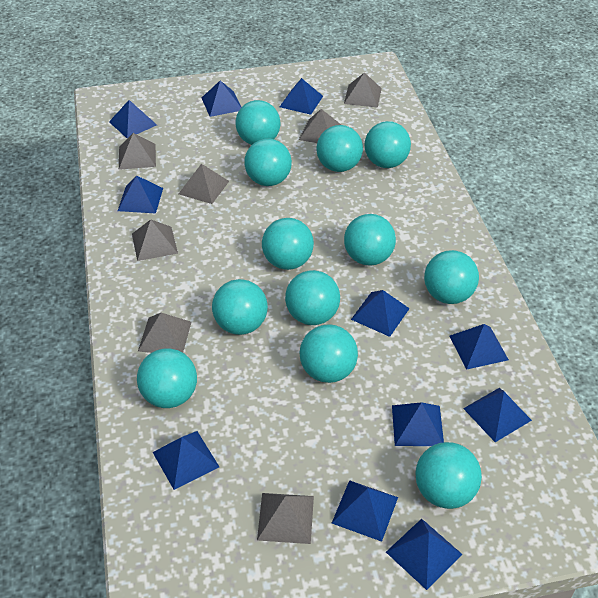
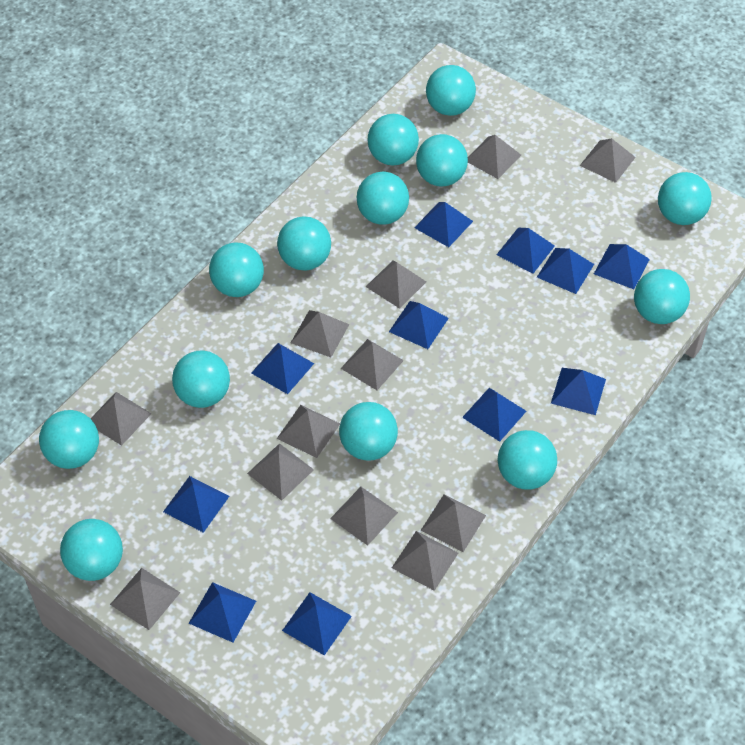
grey pyramid: [119,133,156,170] [132,219,178,261] [138,313,191,353] [179,164,229,204] [257,493,314,544] [299,109,341,143] [344,72,382,108] = 7 -> [90,392,152,446] [110,568,180,630] [247,443,314,501] [277,405,340,458] [291,310,349,357] [330,487,398,546] [341,339,404,390] [366,261,426,309] [392,531,458,591] [420,494,486,552] [468,135,521,179] [580,138,636,183] = 12
turquoise ball: [137,349,197,408] [212,279,268,335] [236,100,280,145] [244,139,292,186] [262,218,314,270] [285,270,340,325] [300,324,358,383] [316,125,363,172] [344,214,396,266] [364,121,411,168] [415,442,482,509] [424,250,479,304] = 12 -> [39,410,99,469] [60,519,123,581] [172,350,230,408] [209,243,264,297] [277,217,331,270] [339,402,398,461] [357,172,409,225] [367,114,419,166] [416,134,468,186] [426,65,476,116] [498,430,557,489] [634,269,690,324] [658,172,712,225] = 13

